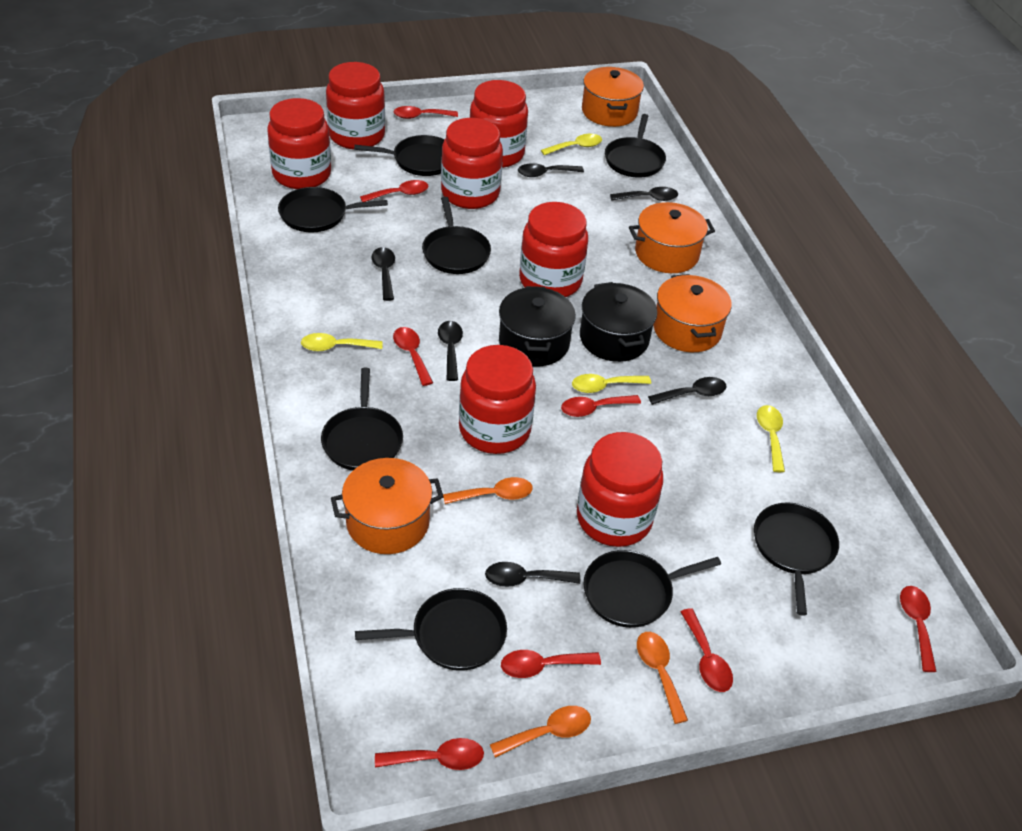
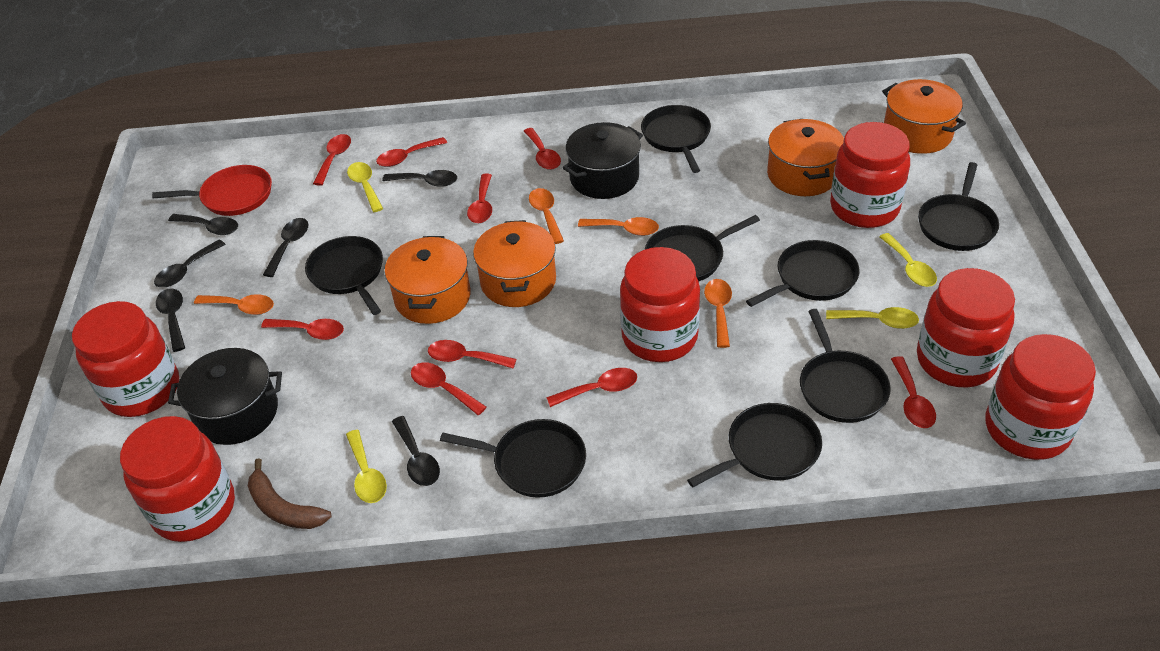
brown banana: none = 0 -> [248,458,332,529] = 1
orange spoon: [443,477,533,504] [490,706,591,758] [637,632,688,724] = 3 -> [194,294,274,315] [529,188,564,244] [578,217,659,236] [704,279,732,348] = 4
red jar: [267,98,331,189] [326,62,385,149] [441,118,503,209] [459,345,536,454] [470,80,528,168] [519,202,588,297] [577,432,663,547] = 7 -> [72,301,179,417] [120,416,235,542] [620,247,700,362] [830,122,910,228] [917,268,1015,387] [986,334,1096,460] = 6
red pan: none = 0 -> [152,165,272,216] = 1
red spoon: [360,180,429,202] [375,738,484,770] [393,327,433,386] [394,106,458,119] [501,650,601,678] [561,395,641,417] [680,608,733,692] [900,586,937,672] = 8 -> [261,319,344,340] [313,134,351,186] [376,137,447,167] [411,362,486,415] [428,340,517,368] [467,174,492,223] [524,128,561,170] [546,368,637,407] [891,356,936,428] = 9

